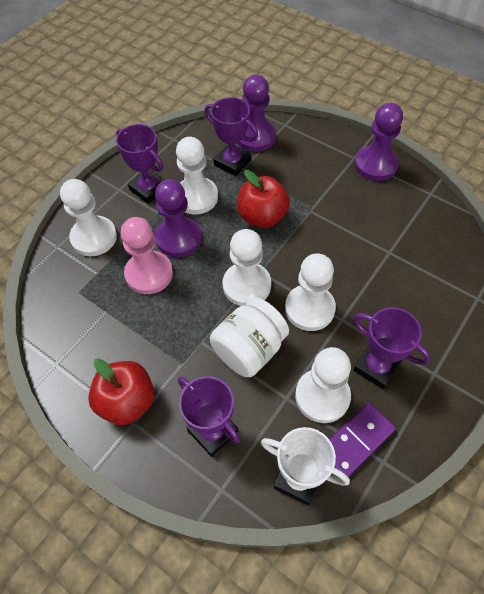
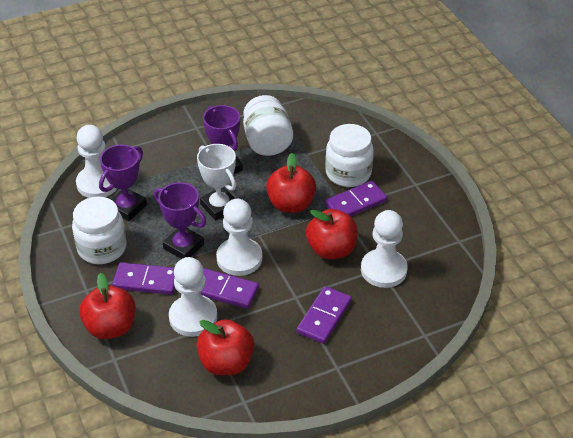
pink pawn: [120,217,173,294] = 1 -> none = 0
purple domino: [329,402,396,477] = 1 -> [112,262,175,295] [200,268,259,309] [296,286,352,344] [325,181,387,216] = 4
purple pawn: [155,179,202,257] [237,74,276,152] [355,103,403,181] = 3 -> none = 0
purple trophy: [116,124,164,204] [178,376,240,457] [204,97,258,176] [353,307,431,389] = 4 -> [99,145,147,221] [154,182,206,259] [203,105,243,174] = 3
red apple: [88,358,154,425] [238,170,290,228] = 2 -> [79,273,136,339] [197,319,254,375] [266,153,316,213] [306,209,358,259] = 4
white jar: [210,298,289,377] = 1 -> [72,197,127,264] [243,95,293,156] [325,124,374,187] = 3
white pawn: [60,179,117,256] [176,137,218,214] [223,229,271,306] [285,254,336,331] [295,347,351,423] = 5 -> [76,125,117,198] [169,257,218,337] [216,199,262,276] [361,210,408,288] = 4

